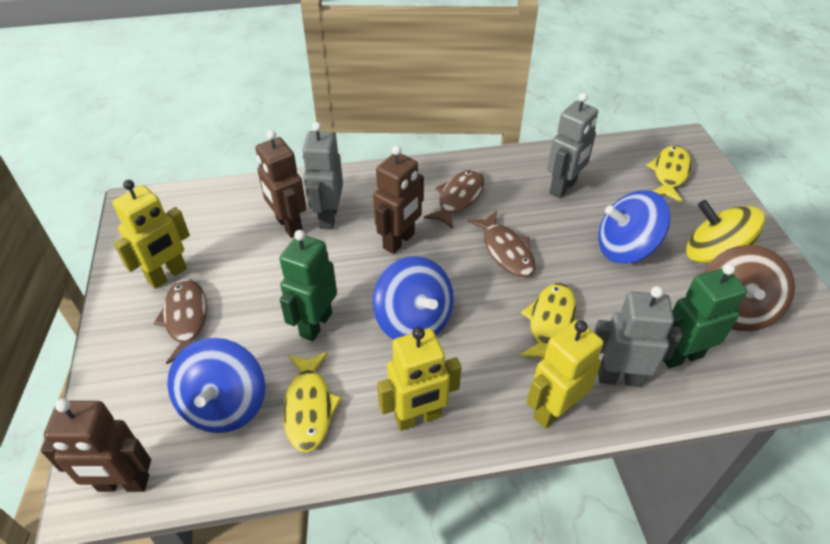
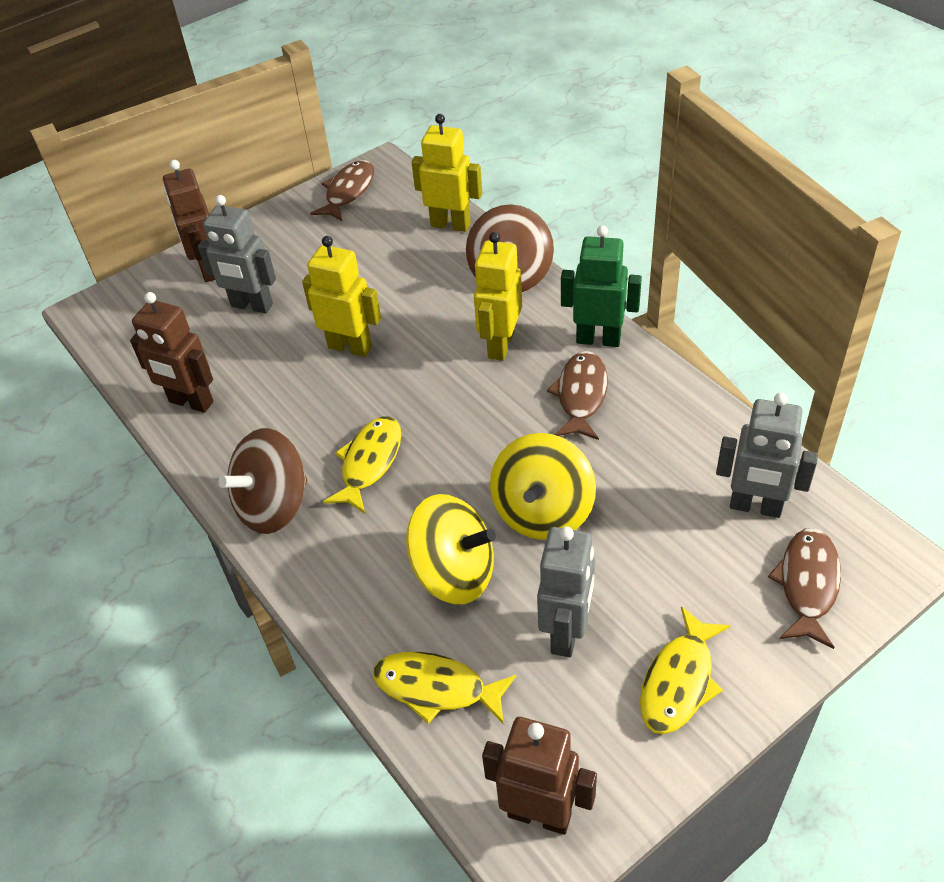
blue spinning top: [167,338,265,433] [373,256,454,340] [598,190,670,264] = 3 -> none = 0
brown spinning top: [704,245,795,331] = 1 -> [219,428,307,534] [466,204,554,292] = 2
green robot: [279,230,337,341] [663,263,747,368] = 2 -> [561,225,642,347] = 1
yellow spinning top: [686,200,765,264] = 1 -> [406,494,496,604] [490,433,596,540] = 2

